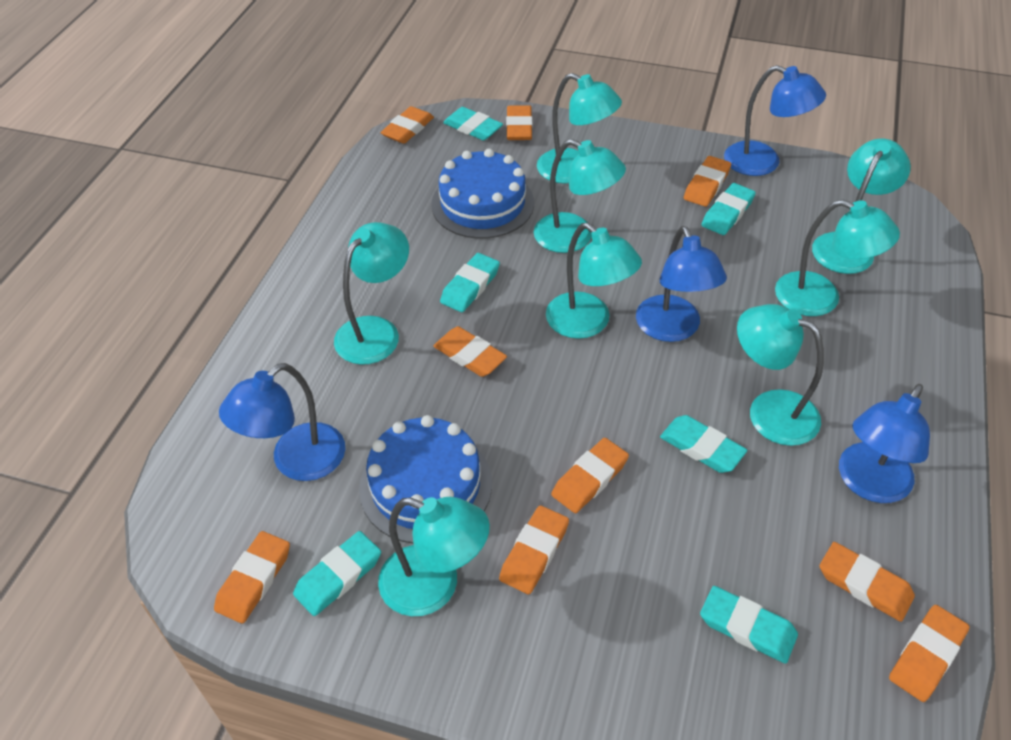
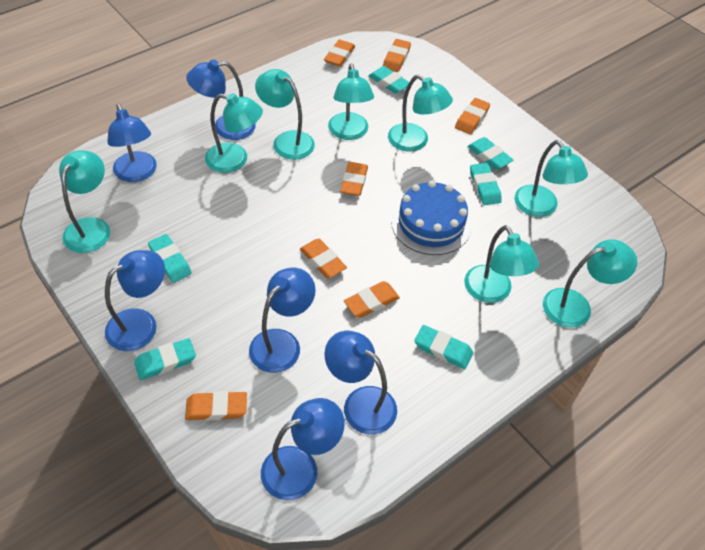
blue cake: [359,415,492,544] [431,149,534,239] = 2 -> [391,181,472,255] = 1
blue lamp: [219,363,345,481] [636,226,727,342] [724,65,826,176] [839,384,930,503] = 4 -> [105,250,165,351] [107,103,157,182] [186,59,256,140] [249,268,316,373] [261,398,345,500] [324,331,397,435] = 6
orange eraser: [214,531,290,624] [380,106,434,144] [433,326,507,377] [499,505,569,594] [506,105,533,140] [551,438,629,513] [684,156,731,207] [820,542,915,622] [889,605,970,702] = 9 -> [185,391,247,421] [300,239,347,278] [324,39,355,67] [340,162,368,196] [344,281,400,318] [383,39,411,72] [455,98,490,134] = 7

